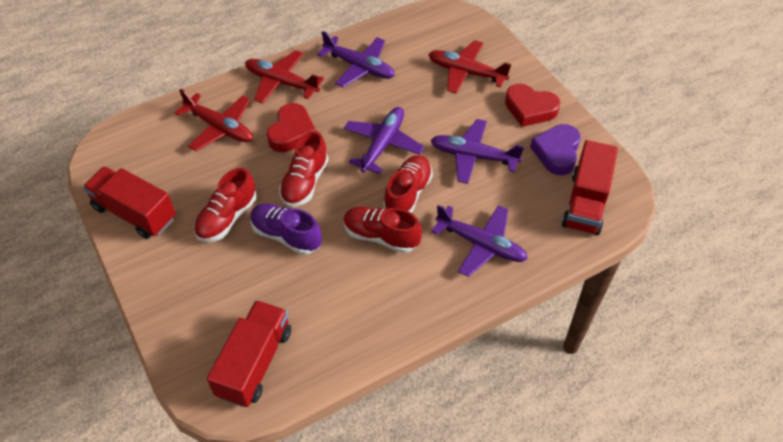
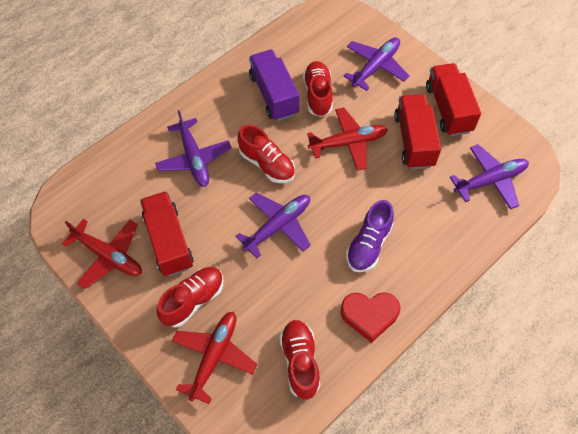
purple heart: [530,124,581,175] = 1 -> none = 0
purple truck: none = 0 -> [249,50,299,121] = 1
red heart: [267,103,316,152] [505,84,560,127] = 2 -> [340,292,400,343] = 1

